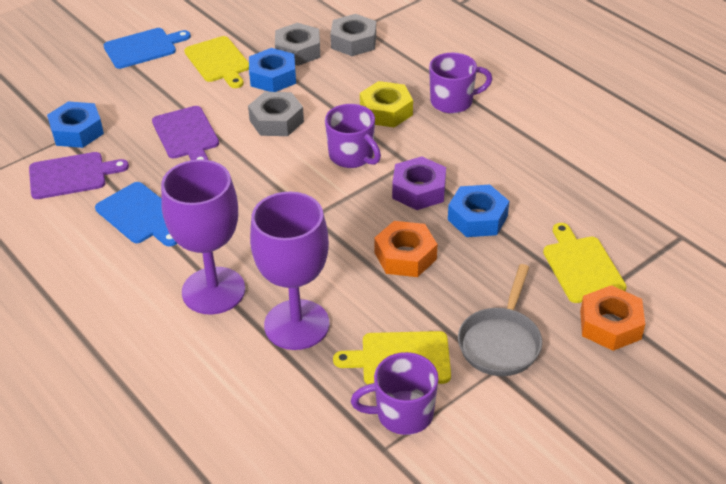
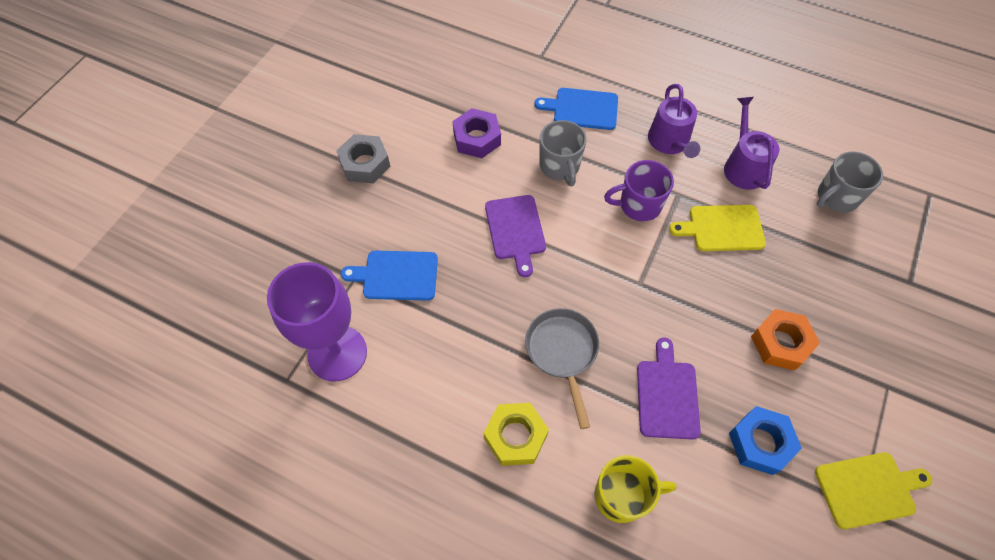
blue nut: [47,101,104,148] [249,48,296,92] [448,185,509,237] = 3 -> [729,406,802,475] = 1
grey mug: none = 0 -> [540,120,587,186] [816,151,883,213] = 2
grey nut: [248,92,304,136] [275,23,320,66] [330,14,376,56] = 3 -> [336,134,390,183] = 1
orange nut: [374,221,437,277] [580,285,645,351] = 2 -> [751,309,820,371] = 1
purple goblet: [161,159,245,315] [250,192,330,350] = 2 -> [267,262,367,381] = 1
purple mug: [325,104,381,168] [351,352,438,435] [429,52,492,114] = 3 -> [604,160,674,221] = 1
purple watering can: none = 0 -> [648,84,700,158] [724,97,779,190] = 2
yellow cutting board: [184,36,249,88] [333,331,451,384] [543,223,627,303] = 3 -> [669,205,766,251] [815,452,932,529] = 2
yellow mug: none = 0 -> [595,455,676,523] = 1

